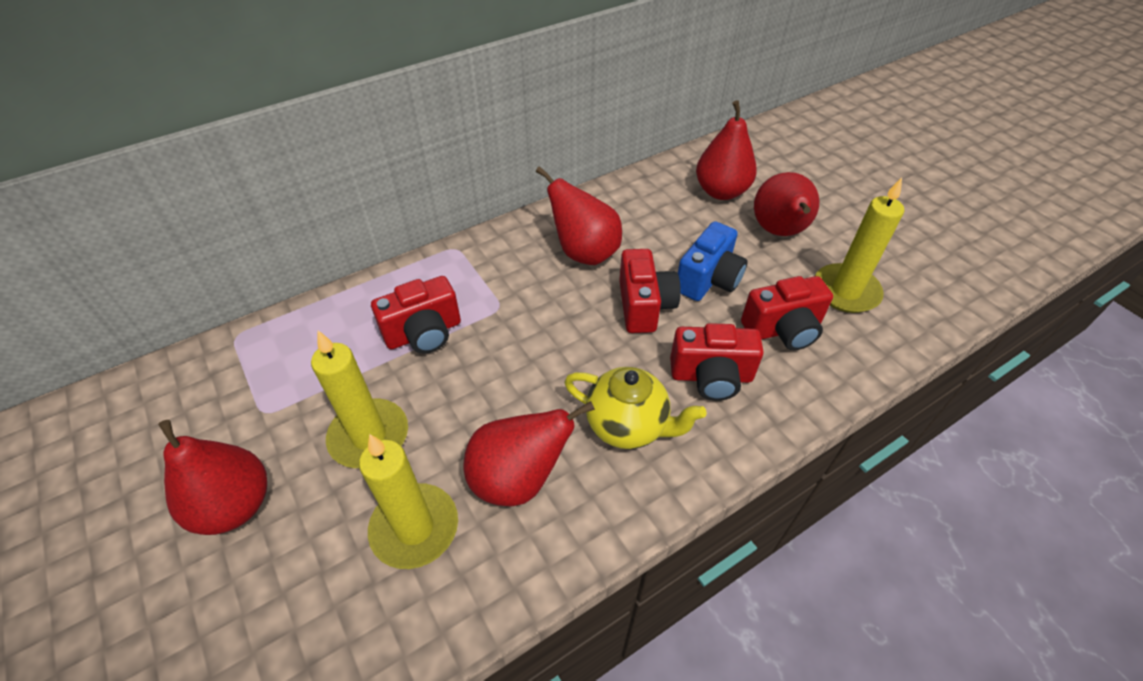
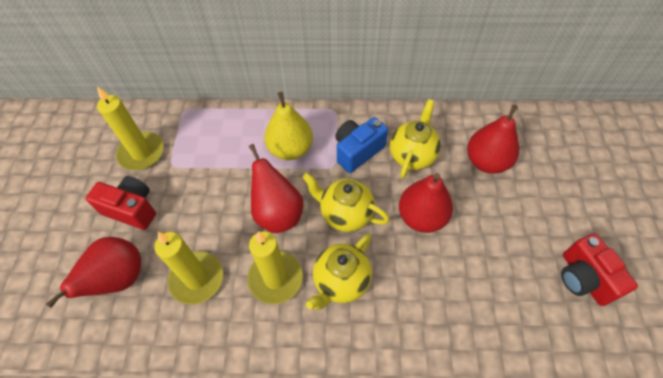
red camera: [371,276,461,354] [619,249,681,333] [670,323,764,401] [741,276,833,350] = 4 -> [86,176,156,230] [561,233,638,306] = 2
red pear: [158,420,267,535] [463,401,595,507] [536,166,622,265] [696,100,757,200] [754,172,819,236] = 5 -> [46,237,141,308] [249,144,303,233] [399,173,453,233] [467,105,519,174] = 4
yellow pear: none = 0 -> [264,92,313,160] = 1
yellow teapot: [564,367,707,449] = 1 -> [302,173,390,232] [306,234,372,310] [390,99,441,179] = 3

